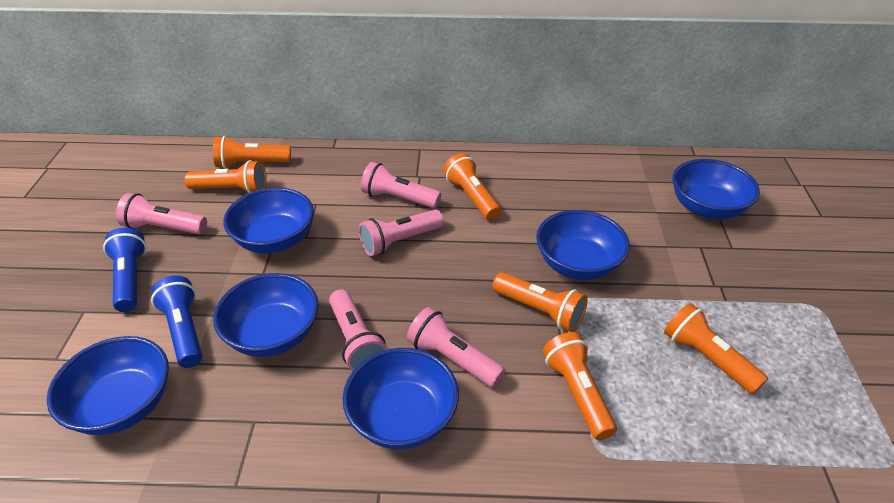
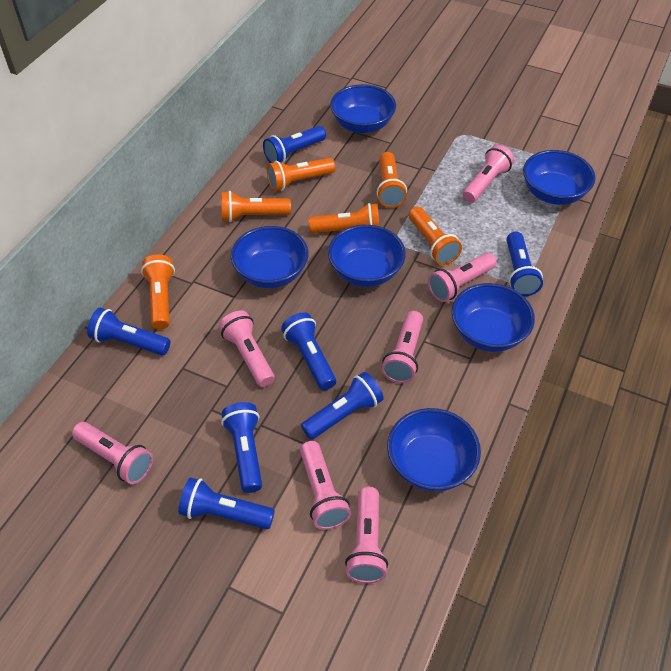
blue flashlight: [103,228,146,312] [151,276,202,368] = 2 -> [87,308,170,355] [178,477,275,529] [221,402,262,493] [263,126,326,163] [281,312,336,390] [301,372,384,440] [506,232,543,296] = 7
pink flashlight: [116,193,207,234] [329,289,387,371] [359,209,444,256] [361,162,441,208] [407,307,505,387] = 5 -> [72,422,153,484] [219,310,275,387] [300,441,351,530] [345,487,388,583] [382,311,423,383] [428,253,497,302] [463,145,514,203] = 7

